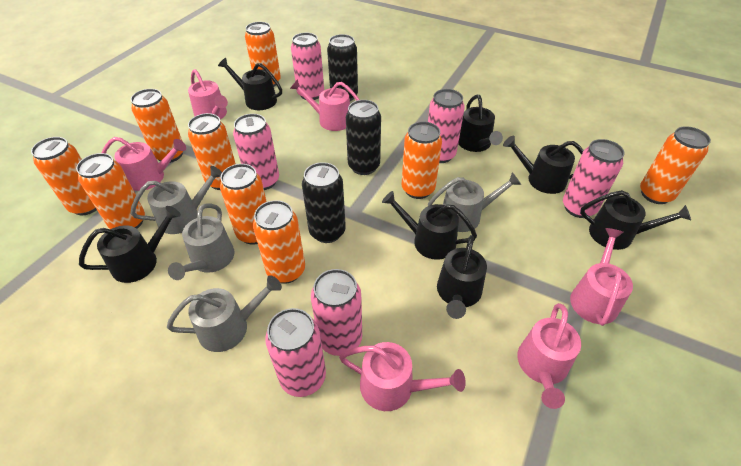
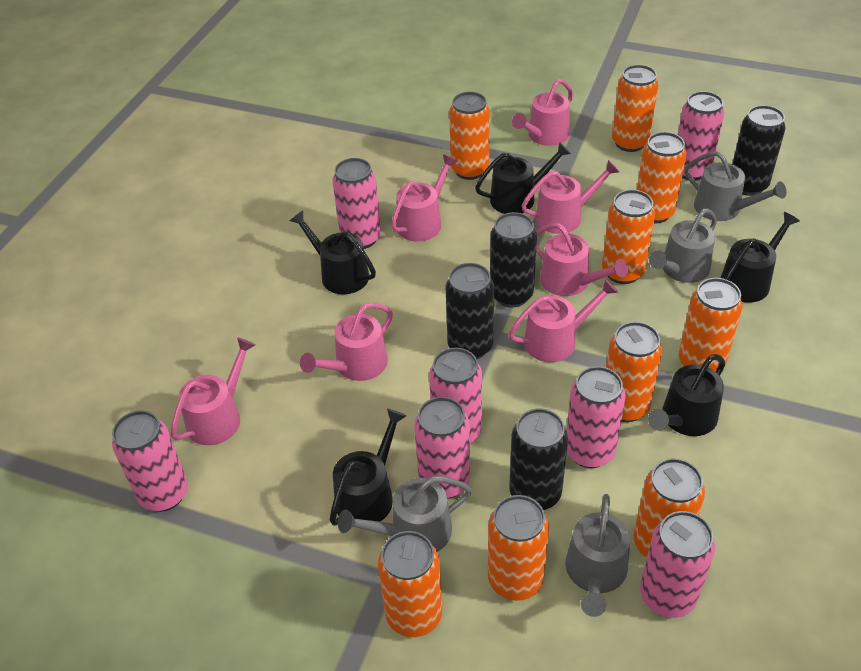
black can: [302,162,346,243] [327,34,358,101] [346,100,381,175] = 3 -> [446,263,494,359] [490,212,537,308] [509,408,568,510] [732,105,786,196] = 4
black watering can: [79,206,181,283] [218,58,282,110] [382,191,477,260] [437,235,487,319] [458,95,503,152] [503,136,584,194] [580,190,691,250] = 7 -> [290,210,376,294] [330,408,406,526] [475,142,571,214] [648,354,725,436] [720,212,800,302] = 5
pink can: [233,114,279,190] [265,308,326,397] [291,33,324,100] [311,269,362,356] [428,89,465,163] [563,139,625,218] = 6 -> [112,410,188,512] [332,158,381,249] [414,397,470,499] [429,348,482,444] [566,366,626,468] [640,511,715,618] [678,91,724,181] = 7
pink watering can: [101,137,186,191] [188,69,228,119] [290,79,360,131] [339,342,466,411] [517,303,581,409] [570,228,633,326] = 6 -> [171,338,255,445] [300,302,393,381] [391,154,458,241] [508,279,618,362] [512,79,573,146] [522,160,619,234] [536,223,628,296] = 7

